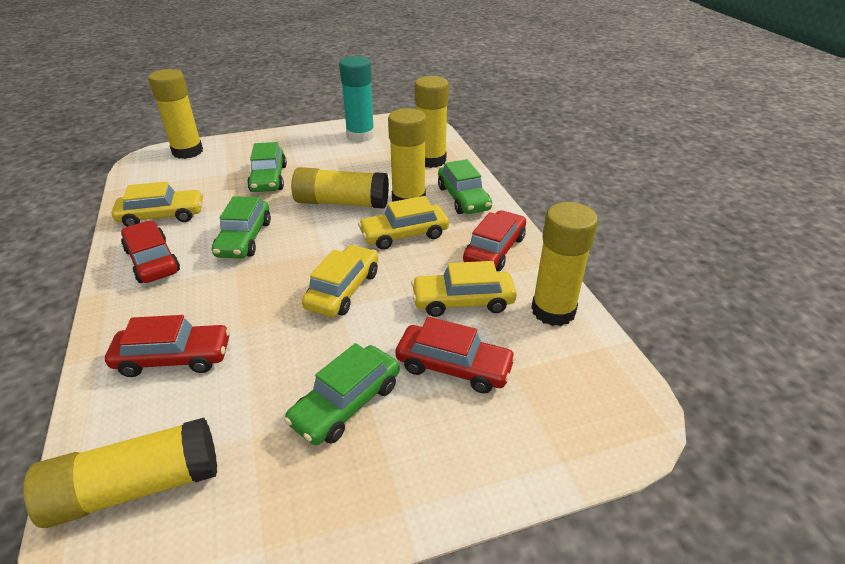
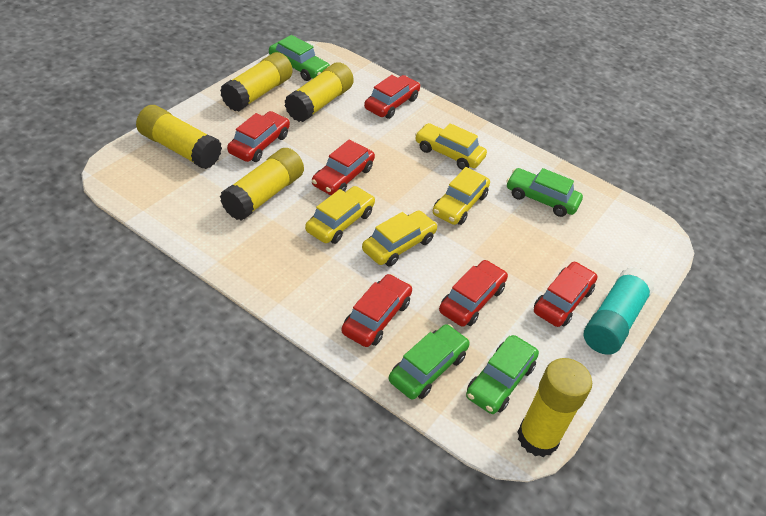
red car: [105,315,230,377] [121,221,180,283] [395,317,516,393] [463,210,526,271] = 4 -> [227,111,290,162] [312,140,375,195] [341,274,412,347] [364,75,420,119] [439,260,508,327] [534,261,598,327] = 6
yellow glue stick: [24,418,217,528] [148,69,203,159] [291,167,389,209] [388,108,426,201] [415,76,449,168] [531,202,598,326] = 6 -> [136,105,222,169] [220,52,293,111] [220,148,304,221] [285,62,354,122] [518,358,592,457] = 5

